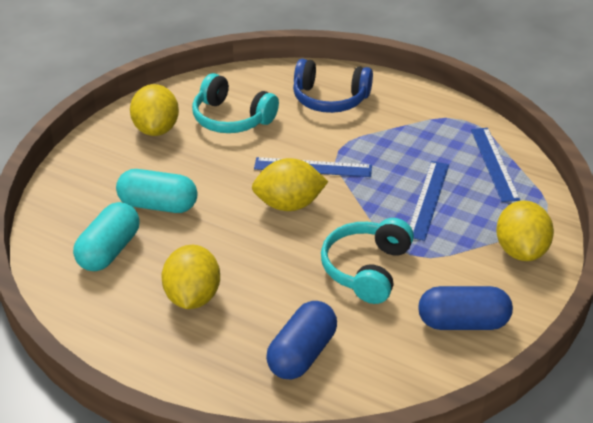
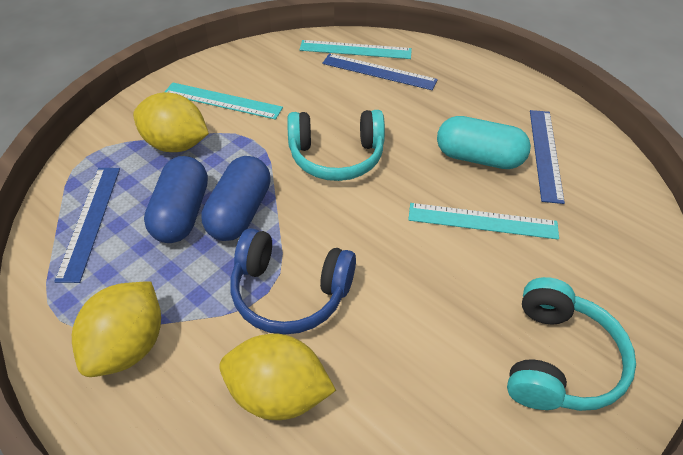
turquoise capsule: [73,202,140,271] [116,169,198,213] = 2 -> [437,116,531,169] = 1
turquoise ruler: none = 0 -> [165,82,283,120] [300,40,412,59] [408,203,559,240] = 3
yellow lemon: [130,84,179,136] [161,245,220,309] [252,158,328,211] [496,200,554,261] = 4 -> [72,281,161,377] [133,92,209,152] [219,334,336,420] = 3

